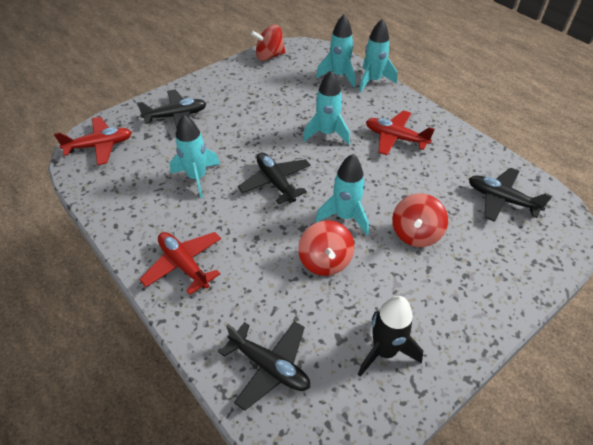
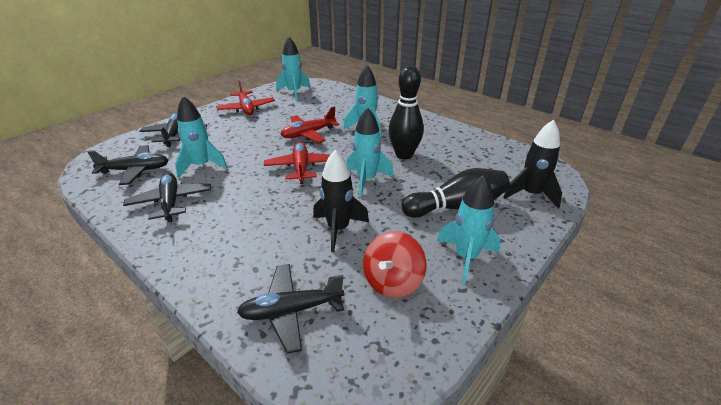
black bowling pin: none = 0 -> [388,66,424,159] [402,168,510,218] = 2
black rocket: [358,296,423,377] = 1 -> [313,150,369,252] [503,120,562,209] = 2
red spinning top: [251,25,285,61] [298,220,354,276] [392,193,448,247] = 3 -> [363,231,426,298] = 1

